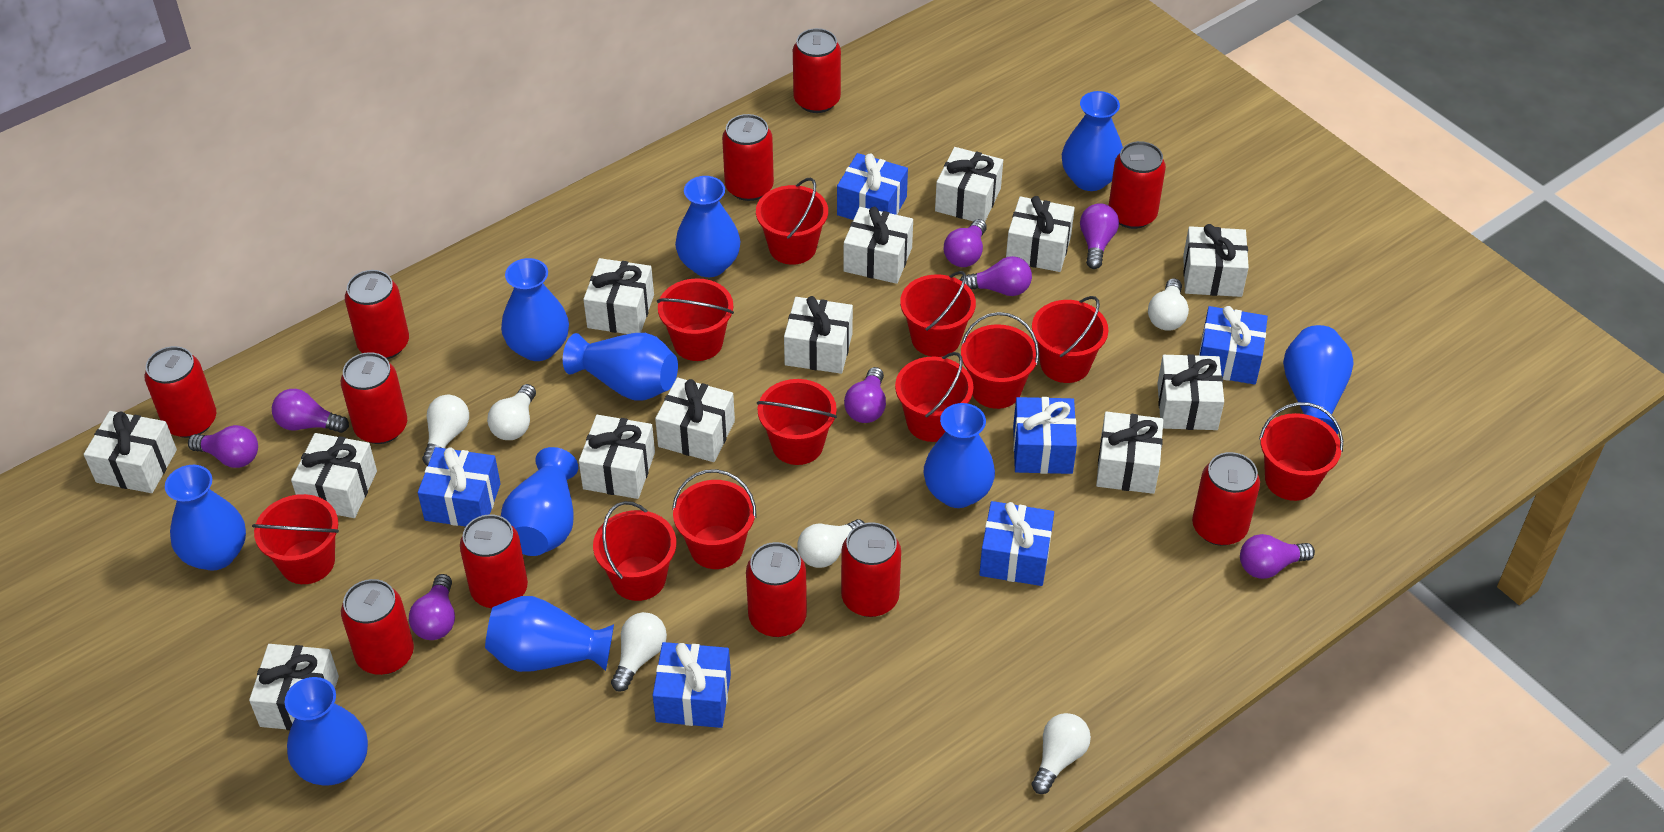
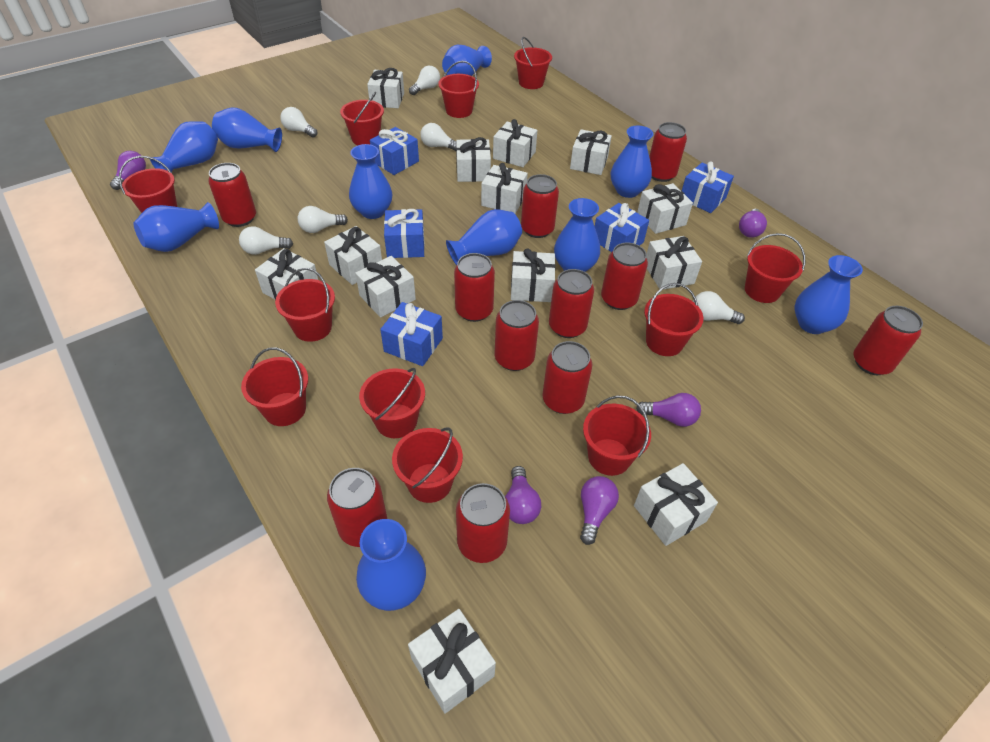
blue gift: [418,447,501,527] [653,642,731,728] [837,153,908,220] [979,501,1054,586] [1013,397,1077,474] [1199,306,1268,385] = 6 -> [370,127,419,175] [380,302,443,366] [384,209,425,258] [595,203,649,252] [682,162,734,213] = 5
purple light bulb: [188,425,258,468] [272,389,349,433] [409,574,455,640] [844,367,886,423] [944,219,987,267] [960,256,1032,296] [1080,203,1119,269] [1240,534,1315,579] = 8 -> [110,151,146,190] [505,466,541,524] [580,476,619,545] [636,393,701,427] [739,209,767,238] = 5

